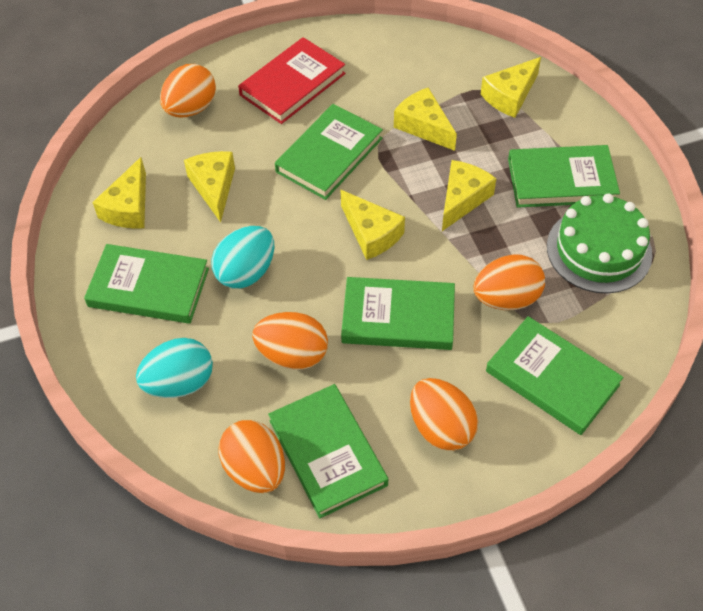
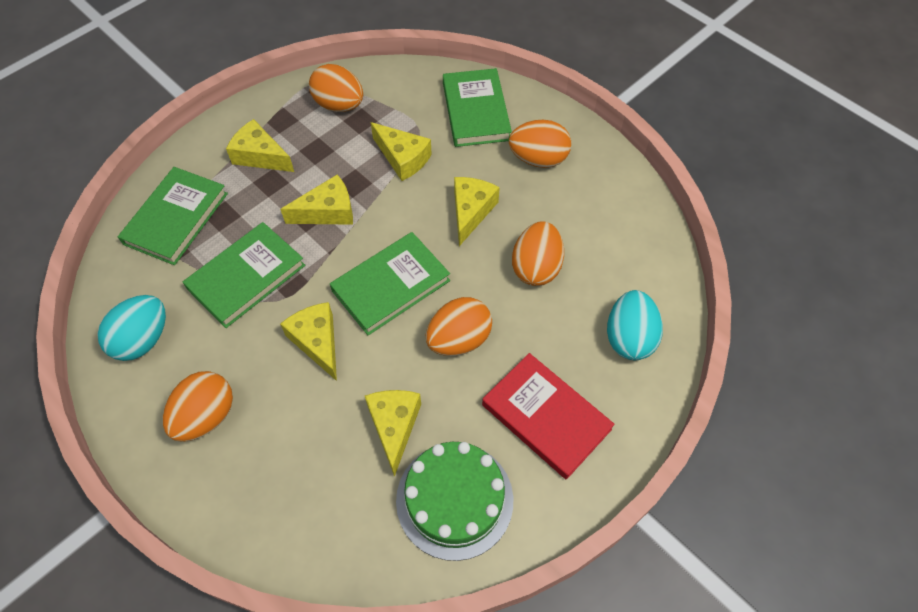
green book: [84,244,209,324] [268,384,388,519] [275,104,383,200] [341,277,455,350] [486,316,623,435] [508,145,620,208] = 6 -> [118,167,228,265] [183,222,305,328] [330,232,450,336] [443,68,512,147] = 4

